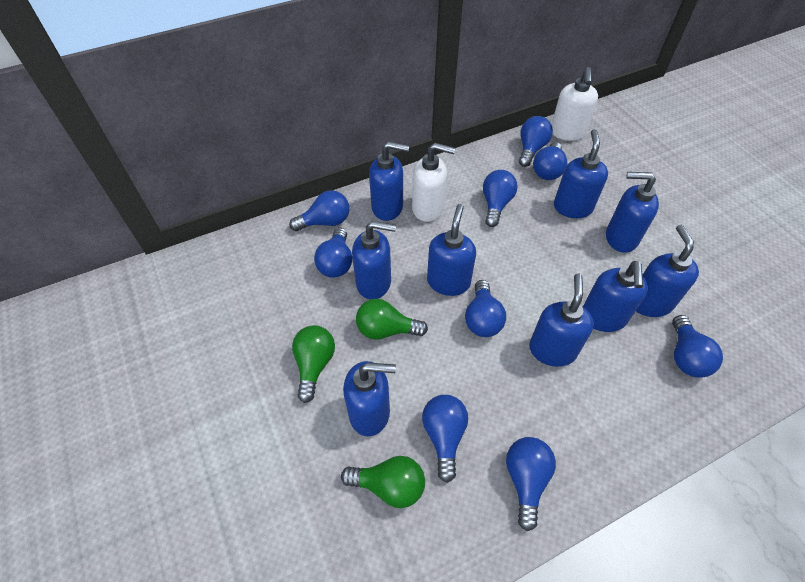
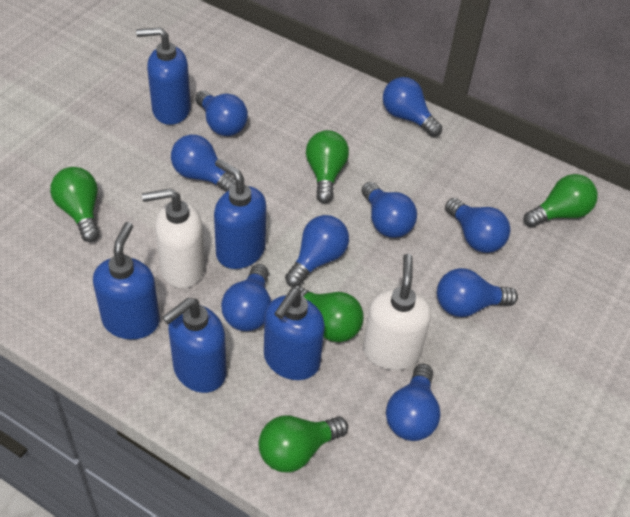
blue soap dispenser: [343,361,396,436] [352,221,396,299] [369,141,409,221] [427,204,476,296] [529,274,594,367] [554,129,608,218] [583,261,648,332] [606,172,659,253] [636,225,699,317] = 9 -> [93,222,160,340] [136,27,191,125] [162,298,227,393] [214,158,266,269] [264,288,325,380] = 5
green light bulb: [292,325,335,403] [341,456,425,508] [356,299,428,340] = 3 -> [50,167,99,242] [258,415,348,472] [291,286,363,342] [306,130,349,203] [524,174,598,228] = 5

